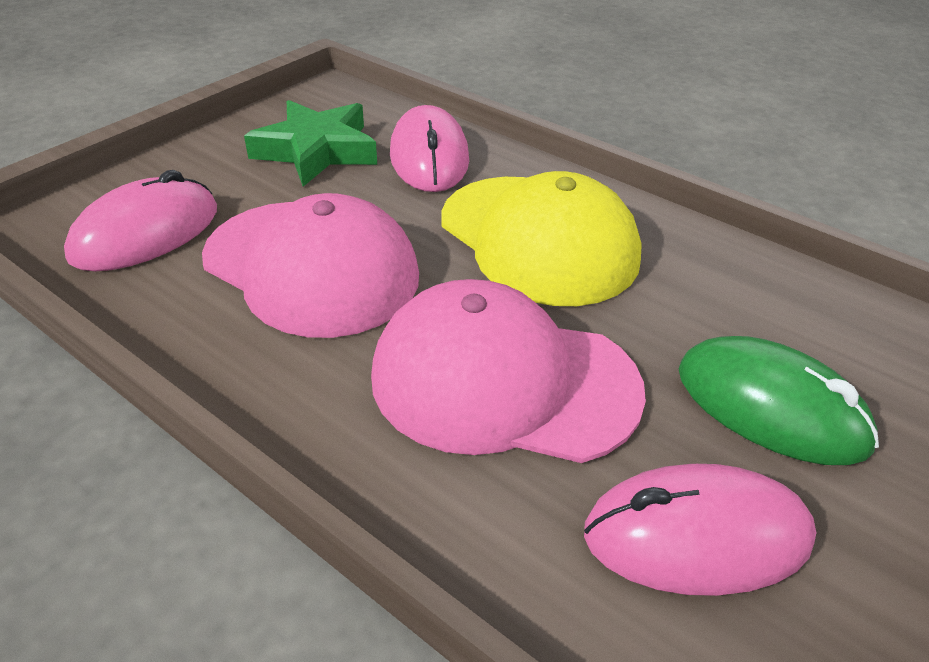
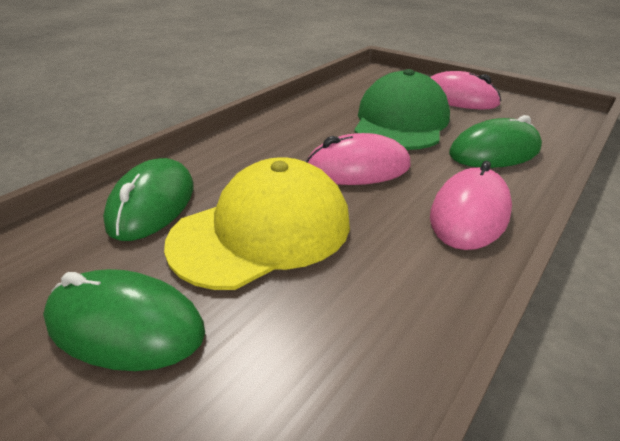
green cap: none = 0 -> [354,69,450,150] = 1
green mouse: [678,336,879,465] = 1 -> [43,269,205,371] [103,158,194,241] [449,115,542,168] = 3
green star: [244,100,377,187] = 1 -> none = 0
pink cap: [202,193,419,338] [371,279,646,463] = 2 -> none = 0

